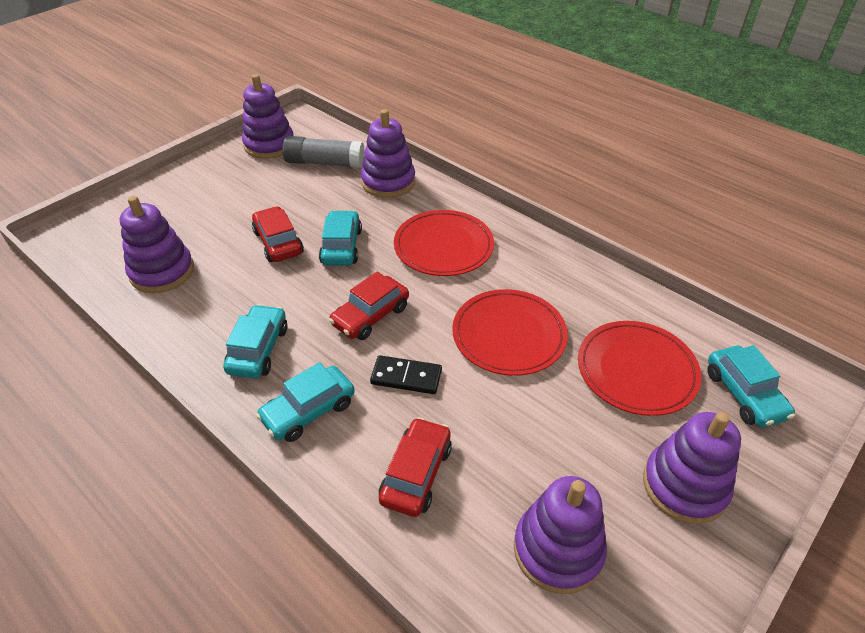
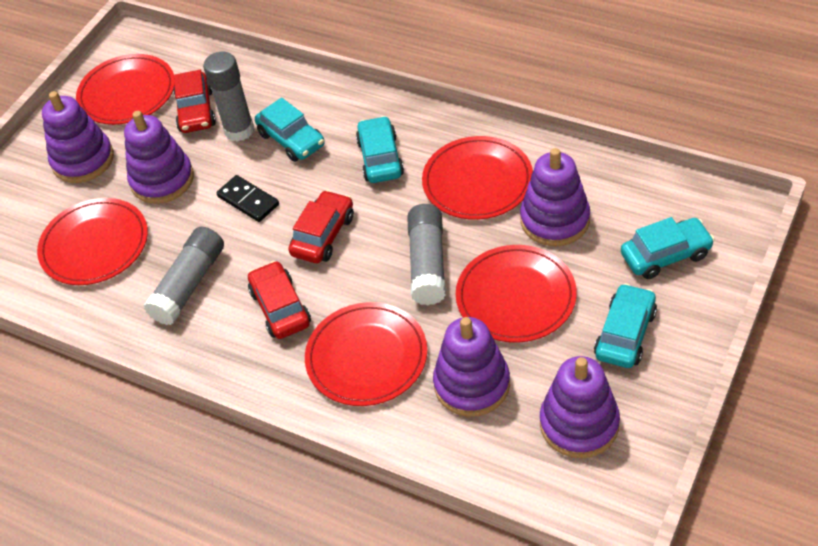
grey glue stick: [282,136,365,168] = 1 -> [144,227,224,325] [203,52,254,142] [407,204,446,305] = 3
red plate: [394,210,494,276] [452,289,568,376] [578,321,702,416] = 3 -> [37,198,148,285] [76,54,174,125] [305,302,427,406] [422,136,533,220] [456,245,577,343] = 5

